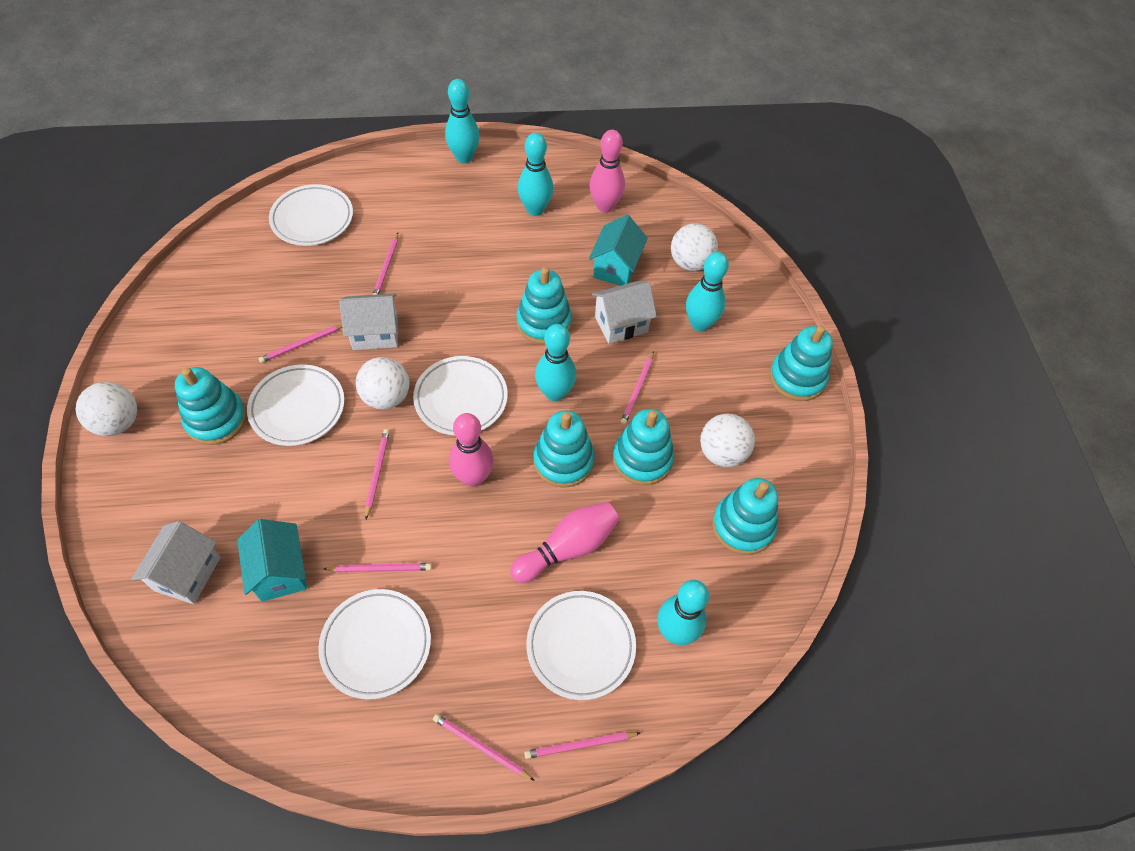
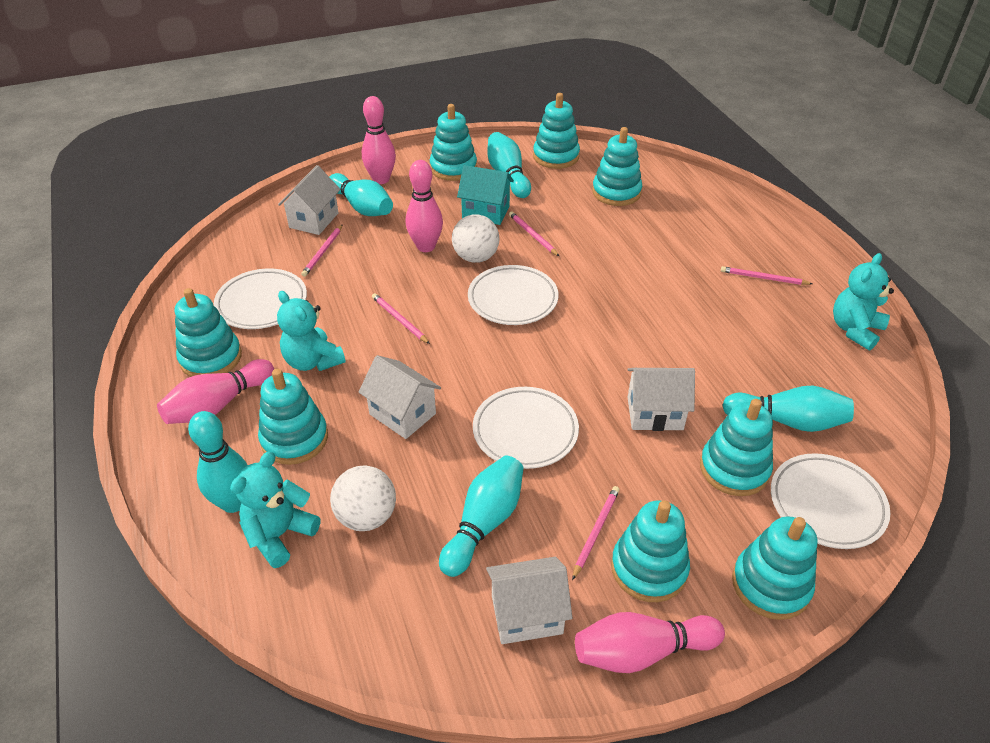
pink bowling pin: [449,413,494,487] [510,502,620,583] [589,130,625,213] = 3 -> [157,359,274,424] [362,96,396,184] [406,160,443,252] [575,612,725,673] = 4
pink pencil: [258,324,342,363] [324,563,432,572] [365,429,390,519] [373,233,398,295] [433,714,535,781] [524,732,640,759] [620,351,654,425] = 7 -> [301,224,343,277] [372,293,430,344] [509,212,559,256] [572,486,620,580] [721,266,813,285] = 5
turquoise house: [237,519,307,602] [589,215,648,286] = 2 -> [457,165,514,225] = 1
turquoise stacking toy: [175,367,247,445] [516,267,572,344] [533,410,595,488] [613,409,674,485] [712,478,778,555] [769,325,833,401] = 6 -> [175,288,242,377] [258,369,328,465] [430,104,477,181] [533,93,580,169] [592,127,642,206] [611,500,690,602] [700,399,773,496] [732,516,817,620] = 8
turquoise teddy bear: none = 0 -> [230,451,320,568] [277,291,346,371] [833,253,894,350] = 3
white ball: [76,382,137,436] [356,357,409,410] [671,223,718,271] [700,414,755,467] = 4 -> [330,466,396,531] [452,214,500,263] = 2
white house: [131,521,220,604] [339,294,398,350] [592,281,657,344] = 3 -> [278,165,340,235] [359,355,441,439] [486,557,572,644] [627,368,695,431] = 4
white plate: [247,364,345,446] [269,184,353,246] [318,589,431,700] [413,356,508,436] [526,591,636,700] = 5 -> [214,268,307,329] [468,265,559,325] [473,387,579,469] [771,453,890,549] = 4

